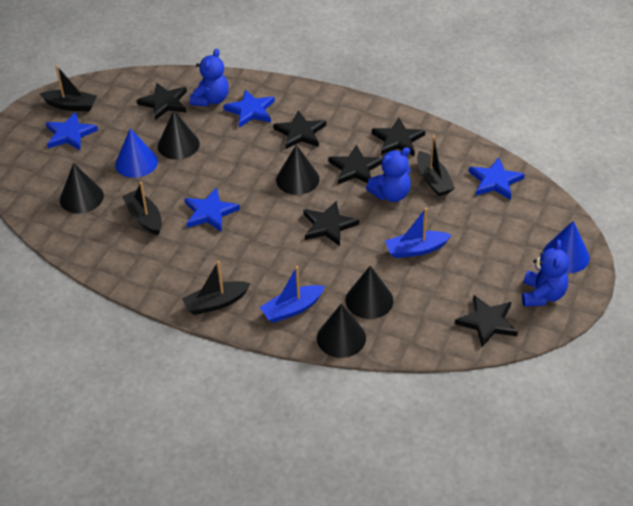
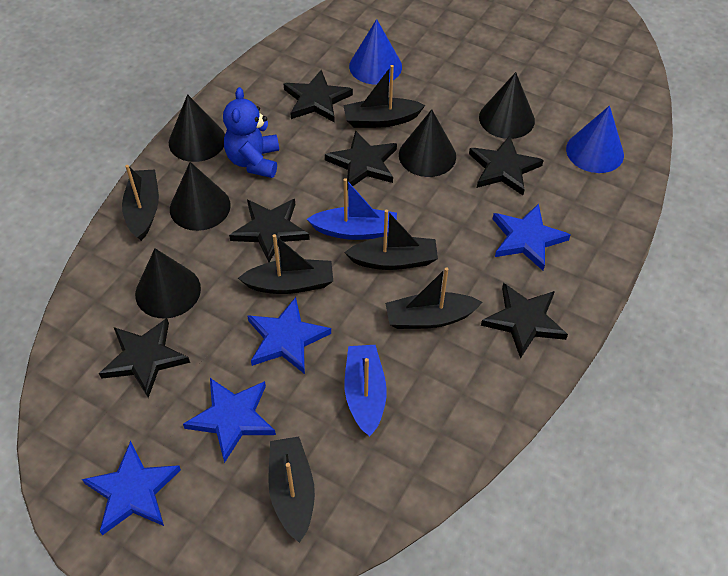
black boat: [40,65,97,112] [122,182,162,235] [182,261,251,315] [417,136,455,196] = 4 -> [122,165,159,241] [238,234,333,294] [268,436,315,543] [344,65,425,128] [344,210,438,270] [385,267,483,329] = 6
blue teddy bear: [190,49,229,107] [366,147,411,202] [522,240,569,307] = 3 -> [223,87,279,178] = 1

